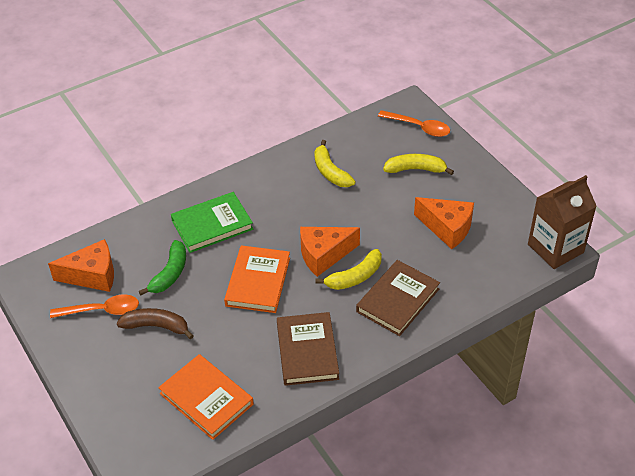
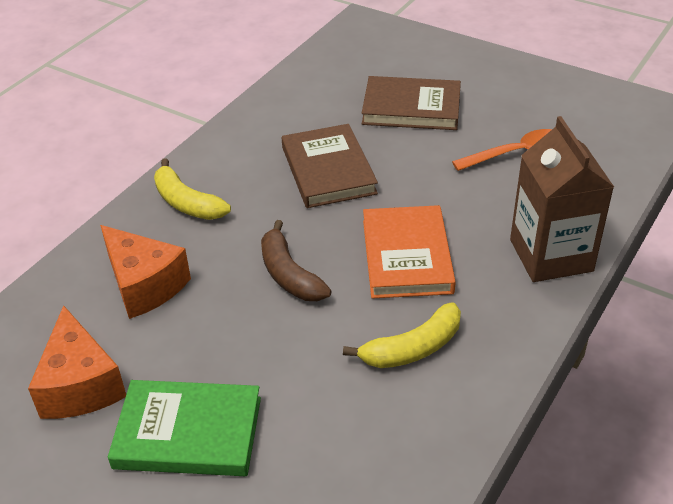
green banana: [139,240,186,296] = 1 -> none = 0
orange book: [158,354,254,440] [224,245,290,313] = 2 -> [363,205,456,299] = 1
orange cheese: [48,239,114,292] [300,227,360,277] [414,197,474,249] = 3 -> [28,305,126,419] [100,225,191,319] = 2
orange spoon: [50,295,139,318] [378,110,450,137] = 2 -> [452,129,552,171] = 1
yellow banana: [314,140,356,187] [316,249,382,290] [383,154,454,175] = 3 -> [154,158,231,220] [343,302,461,368] = 2

